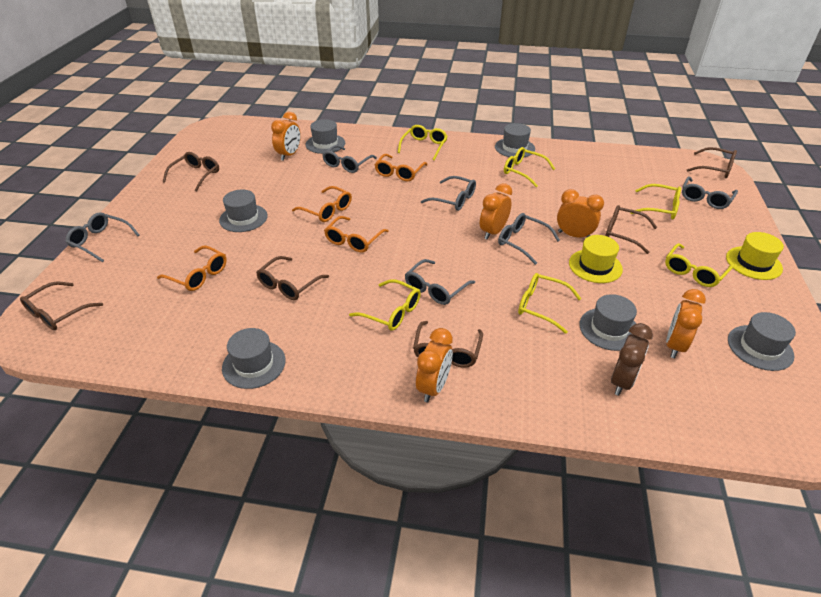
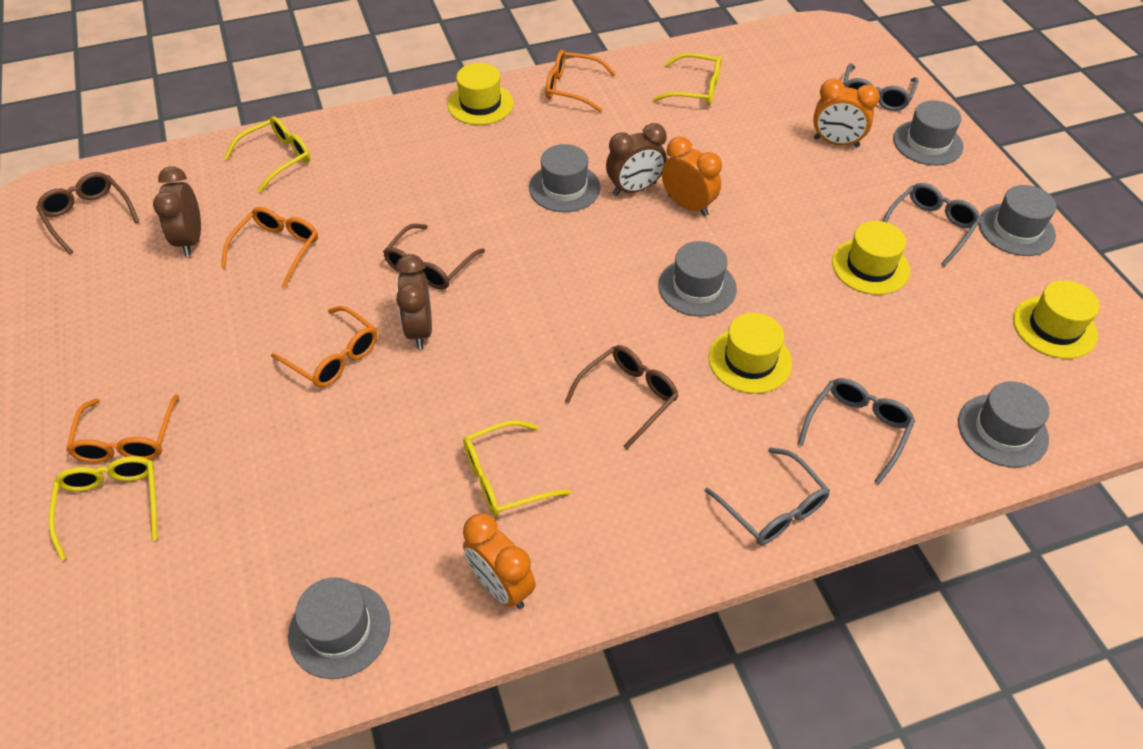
brown clock: [611,323,653,396] = 1 -> [153,166,201,256] [396,254,432,349] [606,123,667,196] = 3
brown glasses: [20,282,103,330] [163,152,219,192] [256,256,329,300] [413,321,483,368] [605,205,657,254] [687,147,737,178] = 6 -> [36,172,139,254] [383,224,485,289] [565,345,679,449] = 3
grey glasses: [65,212,139,262] [322,145,377,173] [405,259,475,305] [421,176,476,211] [498,213,560,265] [682,176,738,209] = 6 -> [705,447,830,545] [798,378,915,484] [843,63,918,111] [883,183,981,266] = 4
orange clock: [271,112,301,161] [416,328,453,402] [480,183,512,240] [557,189,604,237] [666,289,706,358] = 5 -> [463,513,536,609] [662,136,722,216] [813,79,880,147] = 3
yellow glasses: [349,279,421,331] [398,125,448,160] [504,147,555,187] [518,273,581,334] [630,184,681,220] [665,243,733,287] = 6 -> [49,456,158,560] [224,116,310,193] [463,420,571,516] [652,53,722,106] = 4
yellow hat: [569,235,623,283] [726,232,784,280] = 2 -> [448,63,514,125] [709,313,792,394] [832,221,910,295] [1013,280,1100,359] = 4

